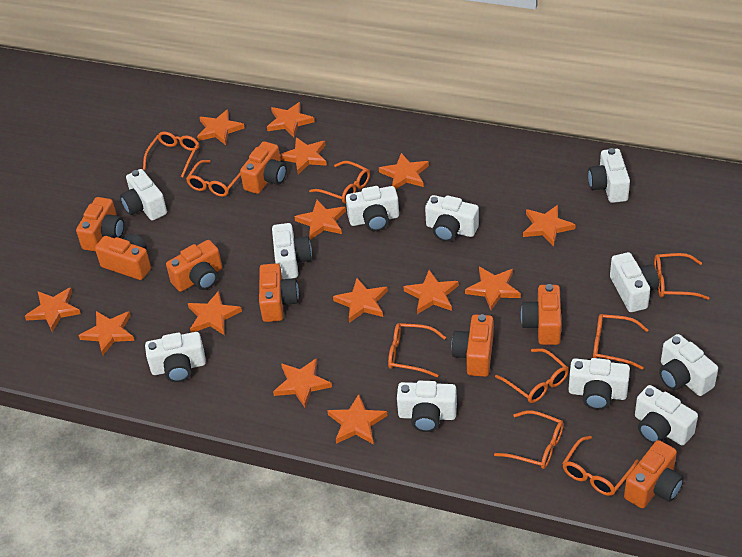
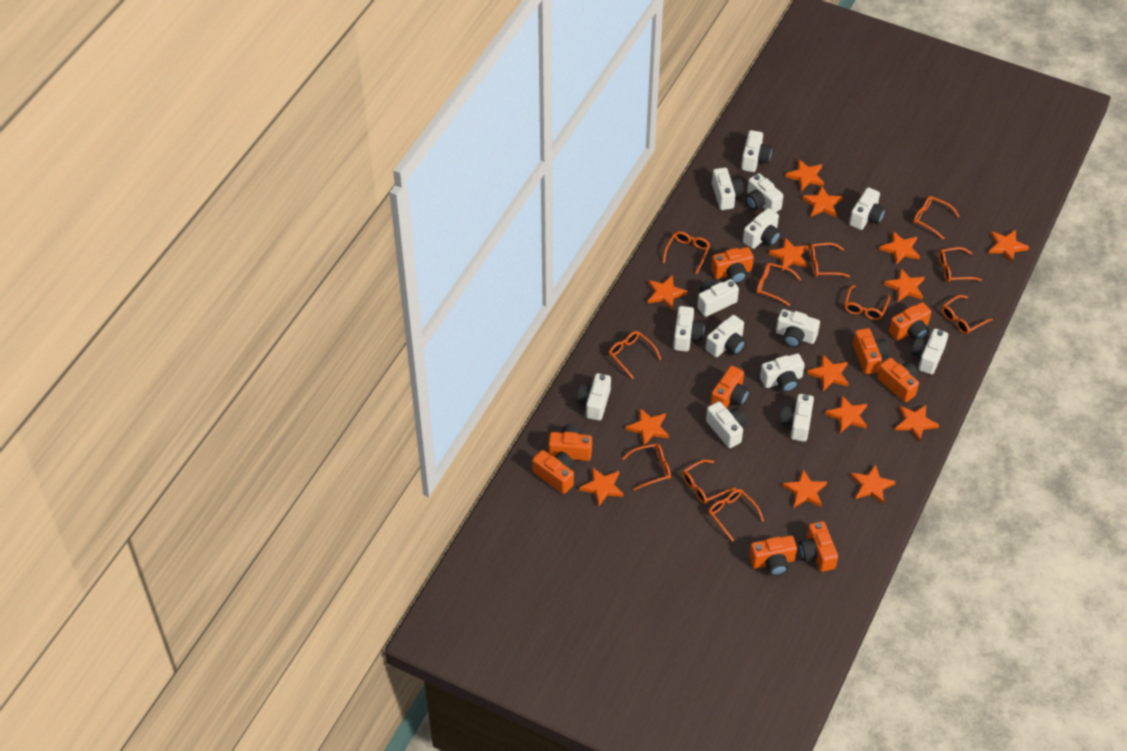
orange camera: [76,197,124,252] [95,233,151,280] [166,240,222,292] [240,141,287,194] [259,263,299,322] [451,314,494,377] [521,284,561,345] [624,440,684,508] = 8 -> [532,450,574,494] [548,424,592,461] [710,365,749,408] [711,247,754,284] [749,535,797,576] [799,521,838,572] [853,328,889,374] [877,358,919,402] [889,302,931,341] = 9
orange glasses: [143,132,199,177] [186,160,241,197] [309,161,370,204] [388,323,446,377] [494,410,564,469] [495,348,569,403] [563,436,639,496] [593,314,648,370] [654,253,709,300] = 9 -> [609,331,661,379] [622,444,671,490] [663,231,710,274] [682,460,736,504] [709,489,764,542] [757,263,801,306] [810,243,850,277] [844,285,890,320] [914,196,960,239] [939,247,982,282] [942,295,993,334] = 11
white camera: [120,169,167,221] [145,332,206,382] [272,223,312,279] [346,186,399,231] [397,381,457,432] [425,195,479,242] [568,358,630,410] [588,148,630,203] [610,252,659,312] [635,385,698,445] [659,334,718,396] = 11 -> [577,373,611,421] [673,306,705,352] [697,279,739,317] [706,315,746,357] [706,401,747,448] [712,168,744,210] [741,130,772,172] [743,208,781,249] [745,173,783,212] [760,353,805,392] [776,309,820,347] [780,394,814,442] [849,187,885,230] [911,329,948,375] = 14

